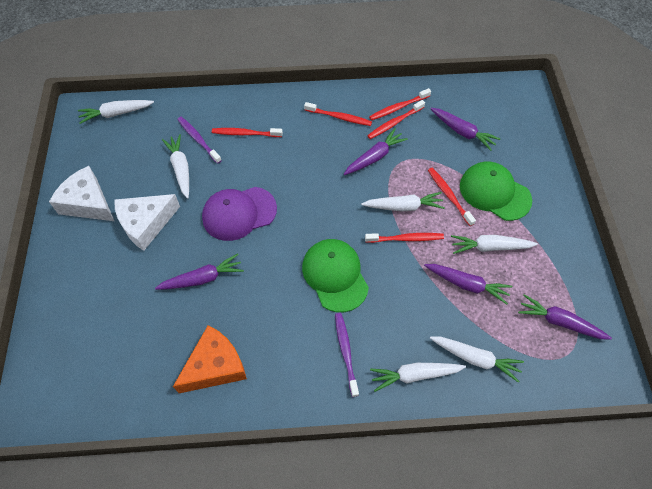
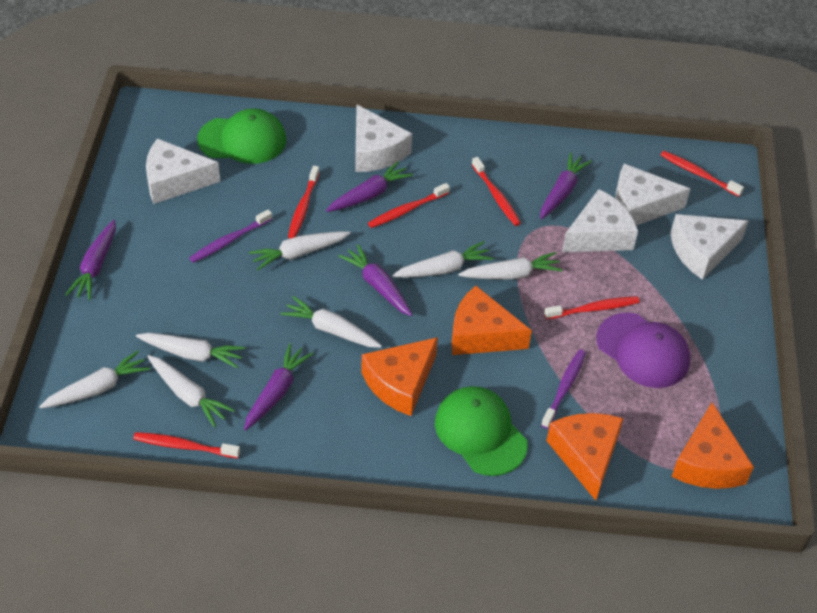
orange cheese: [173,325,247,393] = 1 -> [361,337,438,416] [451,286,532,355] [546,413,624,500] [672,402,754,489] = 4
white carrot: [78,100,154,124] [162,134,189,199] [361,192,445,212] [370,363,466,392] [430,337,524,383] [451,235,538,254] = 6 -> [39,350,150,409] [136,333,245,369] [147,355,235,428] [249,231,350,270] [280,296,382,348] [392,241,494,278] [458,252,563,280] = 7
white cheese: [49,166,114,221] [114,194,180,251] = 2 -> [146,138,220,204] [355,105,412,172] [562,189,638,252] [615,164,690,225] [670,214,748,280] = 5

